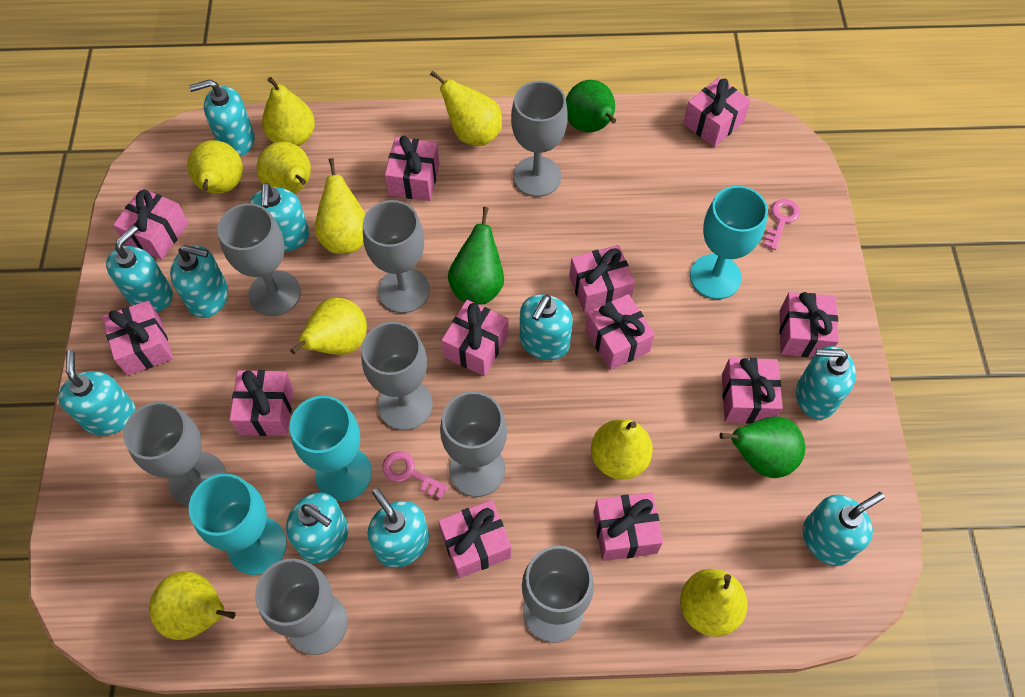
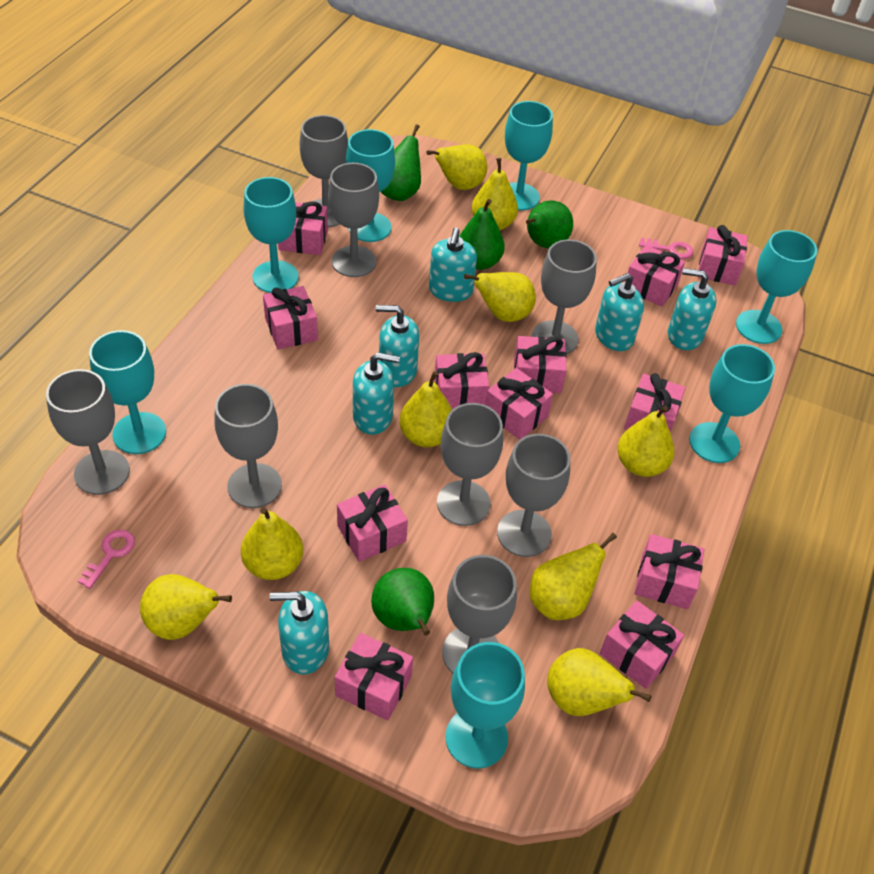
green pear: [448,207,504,305] [566,80,616,133] [719,416,805,478] = 3 -> [371,568,434,636] [381,124,421,201] [459,199,505,270] [526,201,573,248] = 4
turquoise goblet: [189,474,287,575] [290,396,372,501] [690,186,768,299] = 3 -> [89,330,166,454] [244,177,299,293] [346,129,395,242] [445,642,525,768] [505,101,553,210] [689,344,775,463] [736,230,817,344] = 7
turquoise soap dispenser: [58,350,136,435] [106,225,173,312] [170,245,228,318] [189,79,255,156] [249,183,309,252] [286,492,348,564] [367,488,429,568] [520,294,573,360] [796,346,856,419] [803,492,885,566] = 10 -> [270,591,329,674] [353,352,400,435] [376,305,419,387] [429,228,477,302] [595,273,644,351] [668,268,716,350] = 6

